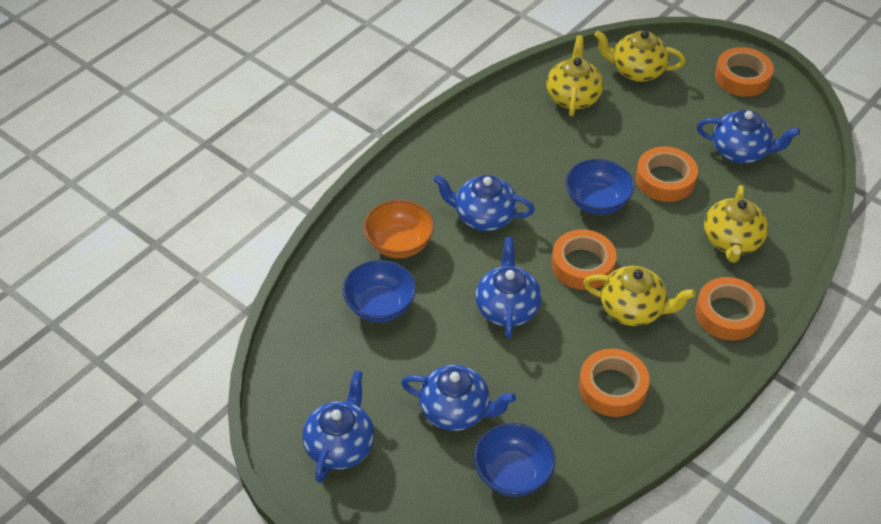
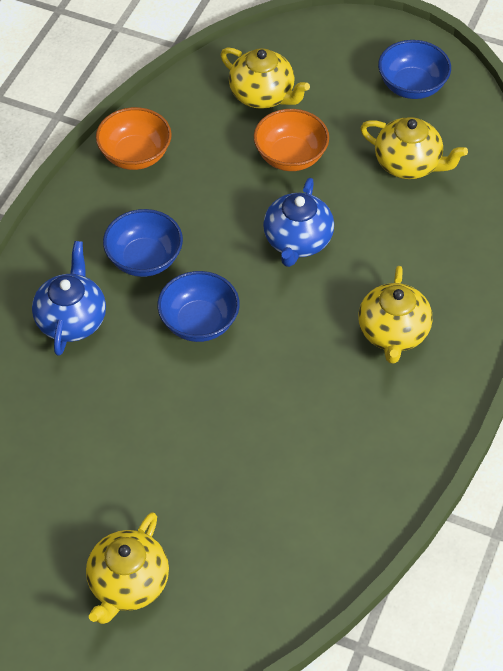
blue teapot: [302,370,375,483] [401,365,516,431] [433,174,535,231] [475,237,542,339] [697,110,800,164] = 5 -> [32,241,106,356] [263,178,334,267] = 2
orange bowl: [364,200,434,258] = 1 -> [96,107,172,170] [254,109,329,171] = 2
orange tape: [551,229,617,290] [579,348,650,417] [636,147,698,202] [695,277,765,341] [715,47,774,97] = 5 -> none = 0

